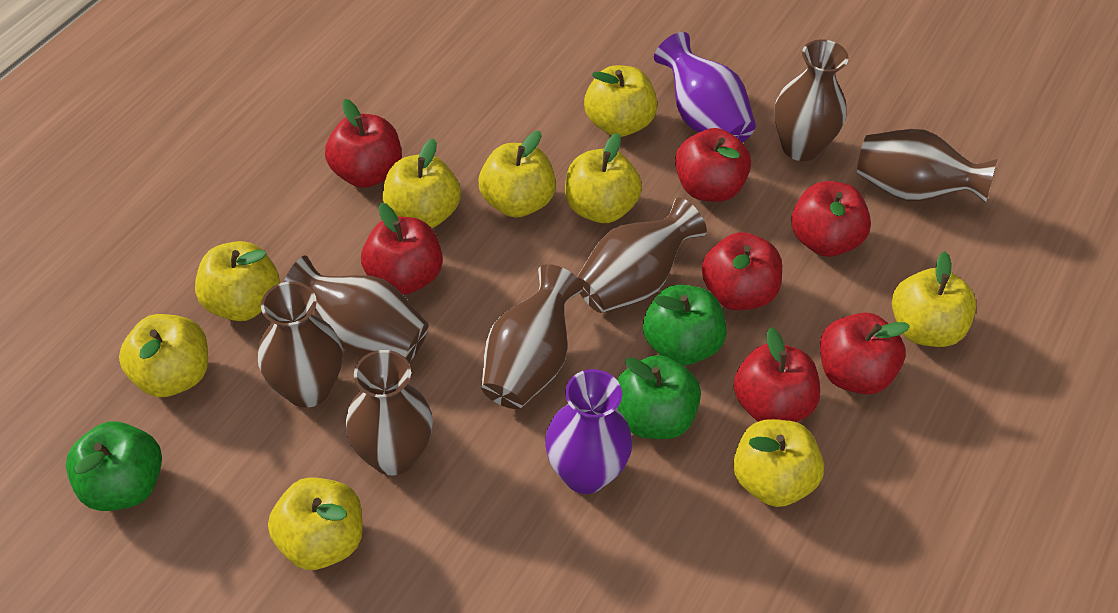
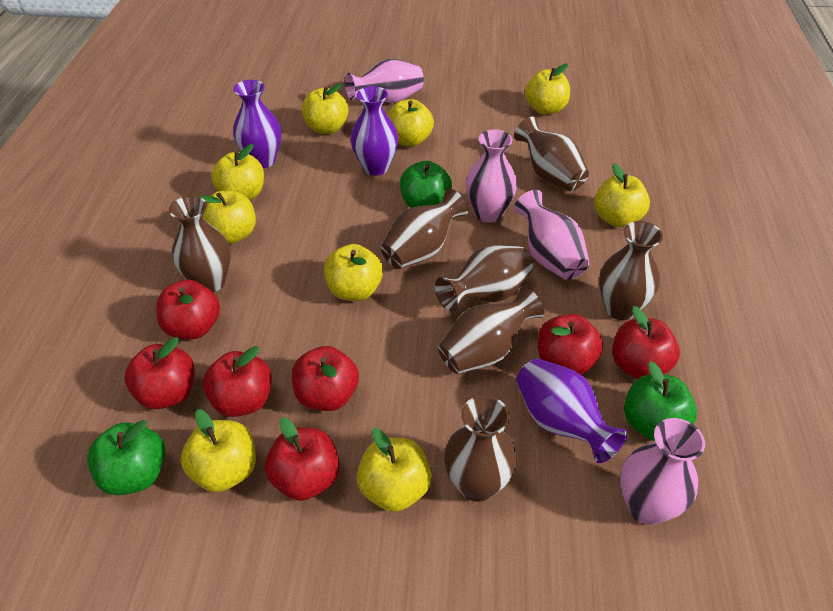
pink vase: none = 0 -> [345,59,424,103] [466,129,517,223] [514,190,590,280] [620,418,705,525] = 4
purple vase: [545,369,632,494] [654,32,756,142] = 2 -> [233,80,281,168] [350,86,398,176] [516,359,627,463] = 3

